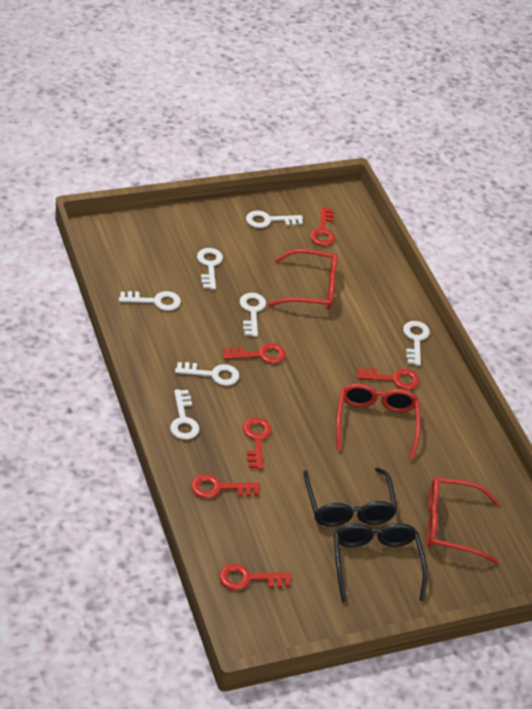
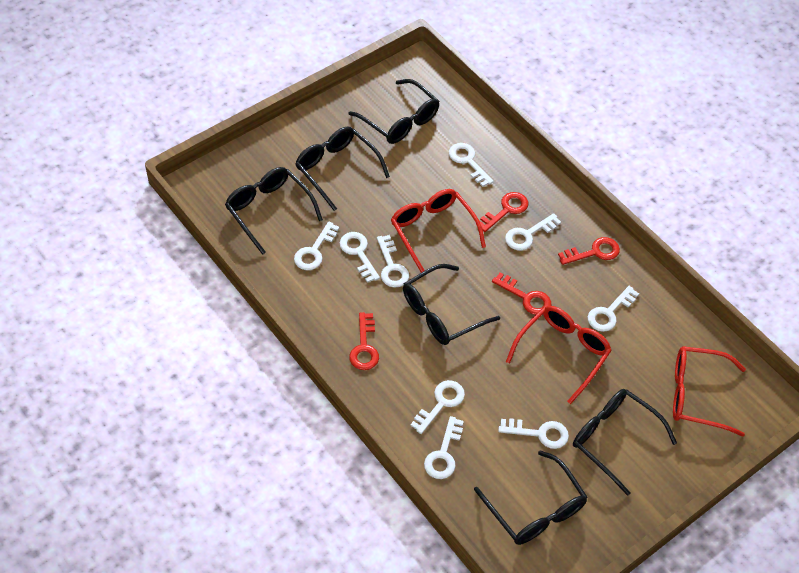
black glasses: [303,468,397,526] [334,523,428,603] = 2 -> [225,167,323,255] [295,127,390,211] [349,79,440,144] [403,264,500,345] [474,450,587,545] [573,389,677,496] = 6
red key: [191,474,260,499] [219,564,292,590] [223,343,286,364] [243,417,272,469] [310,207,335,246] [357,367,420,390] = 6 -> [349,312,379,370] [480,192,528,232] [492,273,551,315] [558,237,620,265] = 4
white key: [119,291,181,311] [170,389,200,440] [175,362,240,386] [197,248,223,290] [240,293,266,337] [246,211,303,228] [403,321,430,366] = 7 -> [294,222,339,270] [340,232,380,283] [377,235,409,288] [410,380,465,434] [424,416,464,479] [449,143,494,187] [498,418,569,449] [505,213,561,250] [587,286,639,332] = 9

